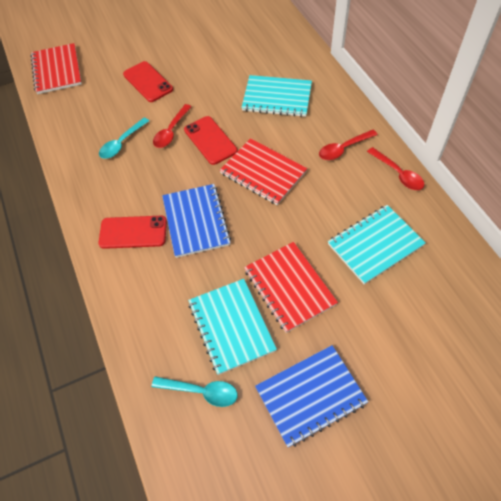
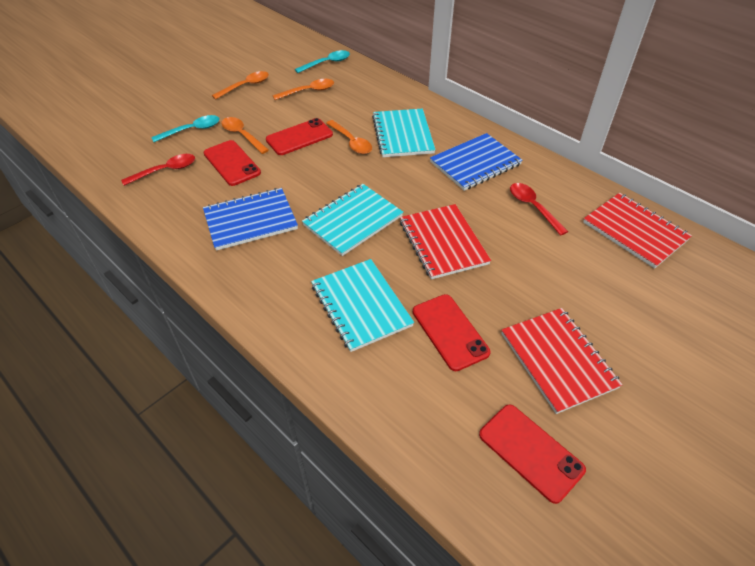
orange spoon: none = 0 -> [212,71,269,100] [221,117,269,154] [272,79,334,100] [326,120,372,154] = 4
red phone: [98,216,167,249] [123,61,173,102] [184,116,238,165] = 3 -> [204,140,261,186] [266,118,333,155] [413,294,491,371] [479,404,586,504] = 4
red spoon: [153,104,192,148] [319,130,378,160] [367,147,424,190] = 3 -> [121,154,195,186] [510,183,568,236] = 2

